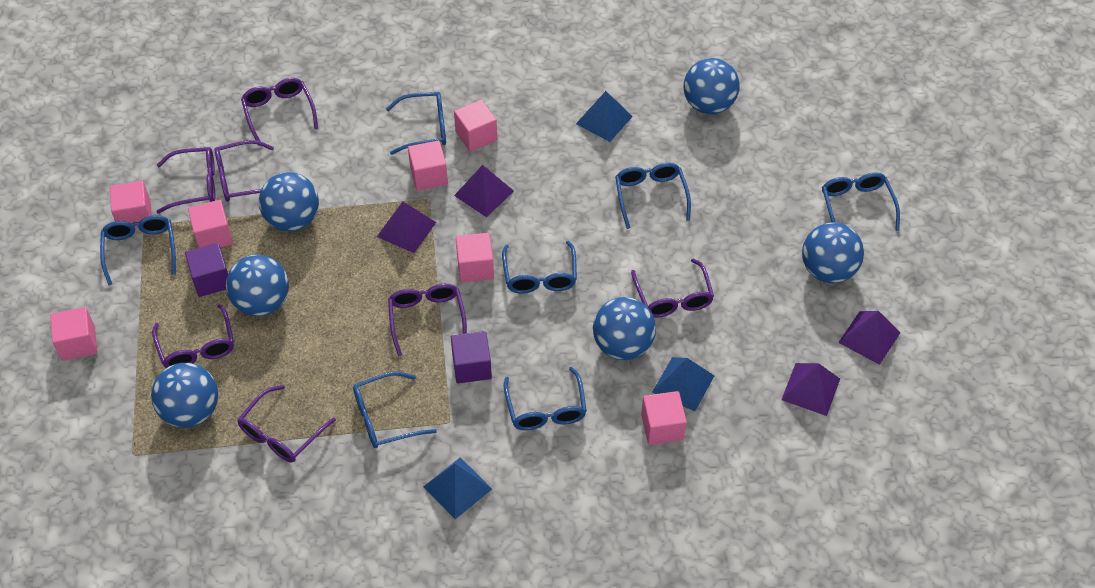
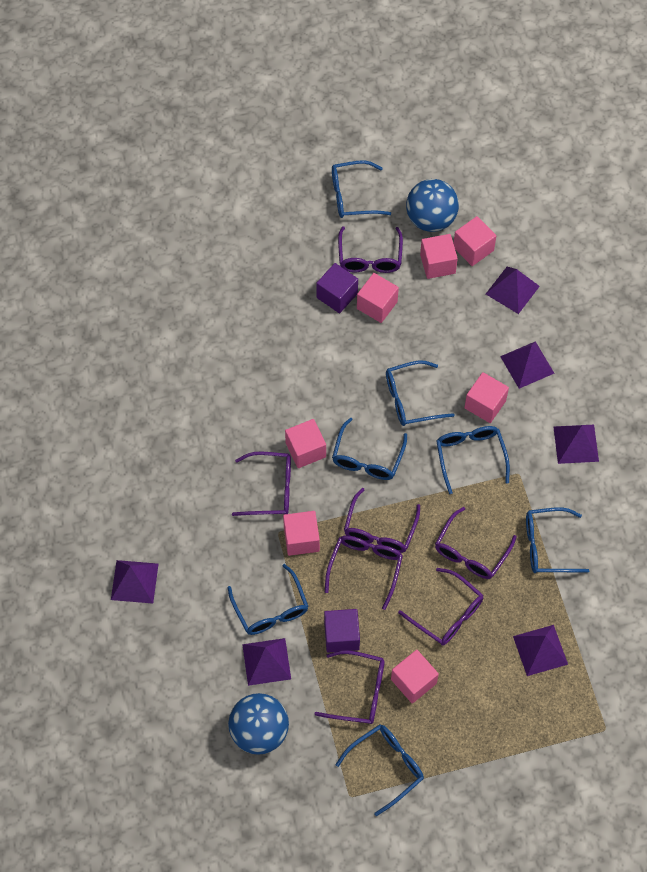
blue ball: [151,363,218,428] [226,255,289,316] [259,172,319,232] [593,297,656,360] [684,58,739,114] [802,222,864,283] = 6 -> [228,693,289,755] [406,179,459,232] = 2
blue pyramid: [423,457,492,519] [576,91,633,142] [652,357,714,411] = 3 -> none = 0
purple pyramid: [377,202,436,253] [454,165,514,217] [781,363,840,416] [838,311,900,365] = 4 -> [111,560,158,603] [242,638,291,686] [486,267,540,314] [500,341,554,389] [513,625,568,676] [554,425,599,464] = 6

